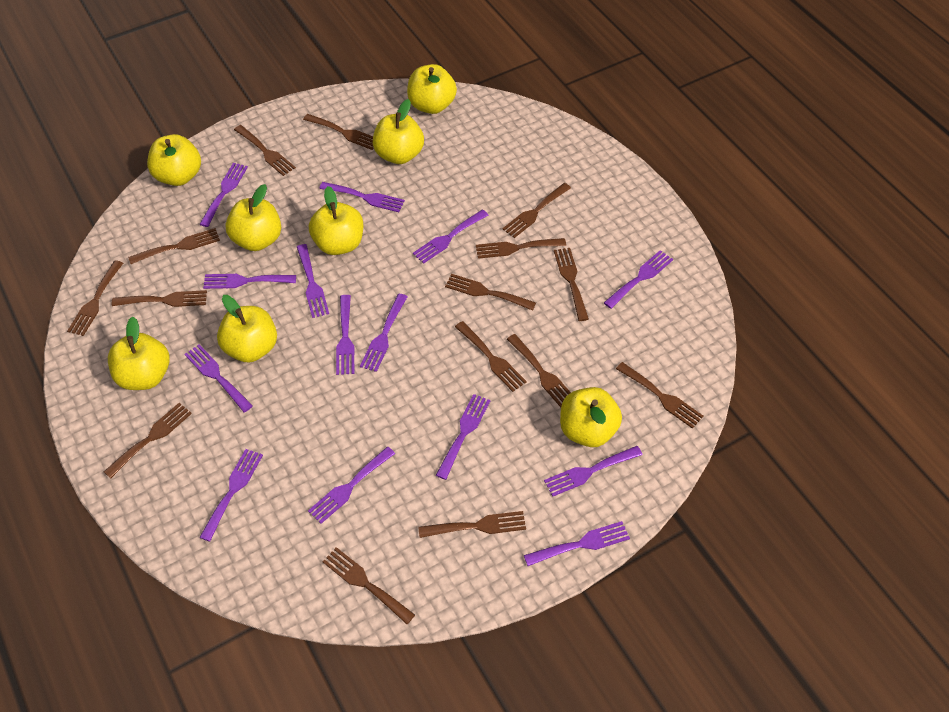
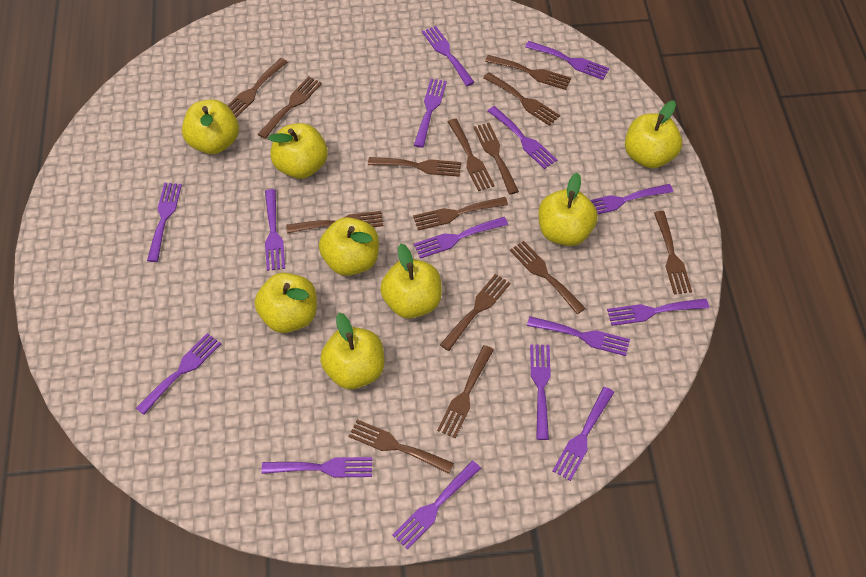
brown fork: [67,260,123,336] [104,403,192,478] [112,290,207,307] [128,228,220,264] [234,125,296,176] [303,114,374,150] [322,547,415,624] [418,511,526,538] [445,274,536,311] [455,321,527,392] [476,238,566,259] [503,183,571,238] [507,334,571,407] [554,248,589,321] [616,362,703,429] = 15 -> [227,58,288,118] [258,76,322,139] [286,211,383,233] [348,420,454,474] [368,157,461,177] [413,197,508,230] [437,345,494,438] [440,274,511,351] [448,119,495,191] [474,123,519,195] [483,72,560,126] [485,55,571,90] [510,241,586,314] [654,211,692,294] = 14
purple fork: [184,344,253,412] [199,163,248,227] [199,449,263,542] [203,274,296,289] [297,244,329,318] [308,447,395,524] [319,182,405,212] [336,295,354,375] [360,294,408,372] [413,210,488,264] [436,394,490,480] [524,521,630,566] [544,446,643,497] [604,250,673,309] = 14 -> [136,333,221,415] [147,183,182,262] [261,457,372,478] [265,189,285,271] [392,461,481,550] [414,79,447,148] [414,217,508,259] [422,26,475,86] [488,106,557,169] [525,41,609,80] [527,316,630,356] [530,344,551,440] [552,387,614,481] [590,184,673,214] [607,298,709,326] = 15

